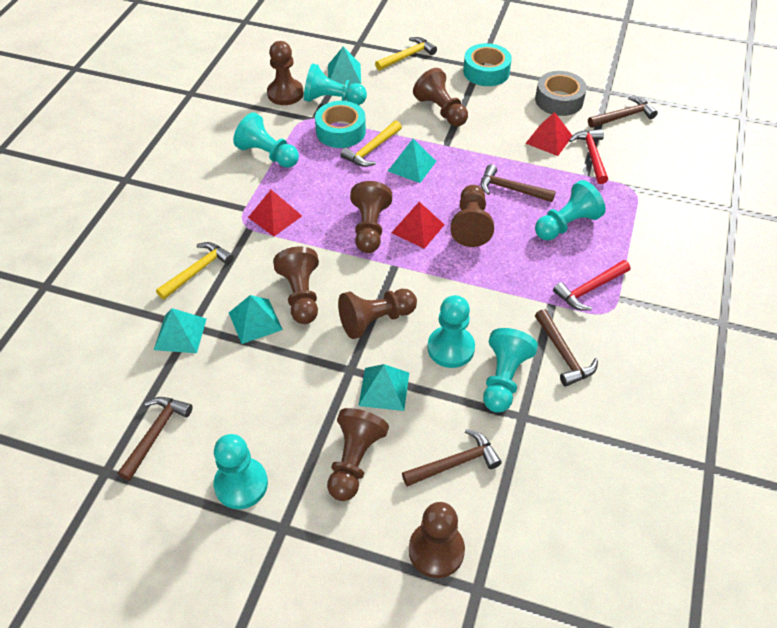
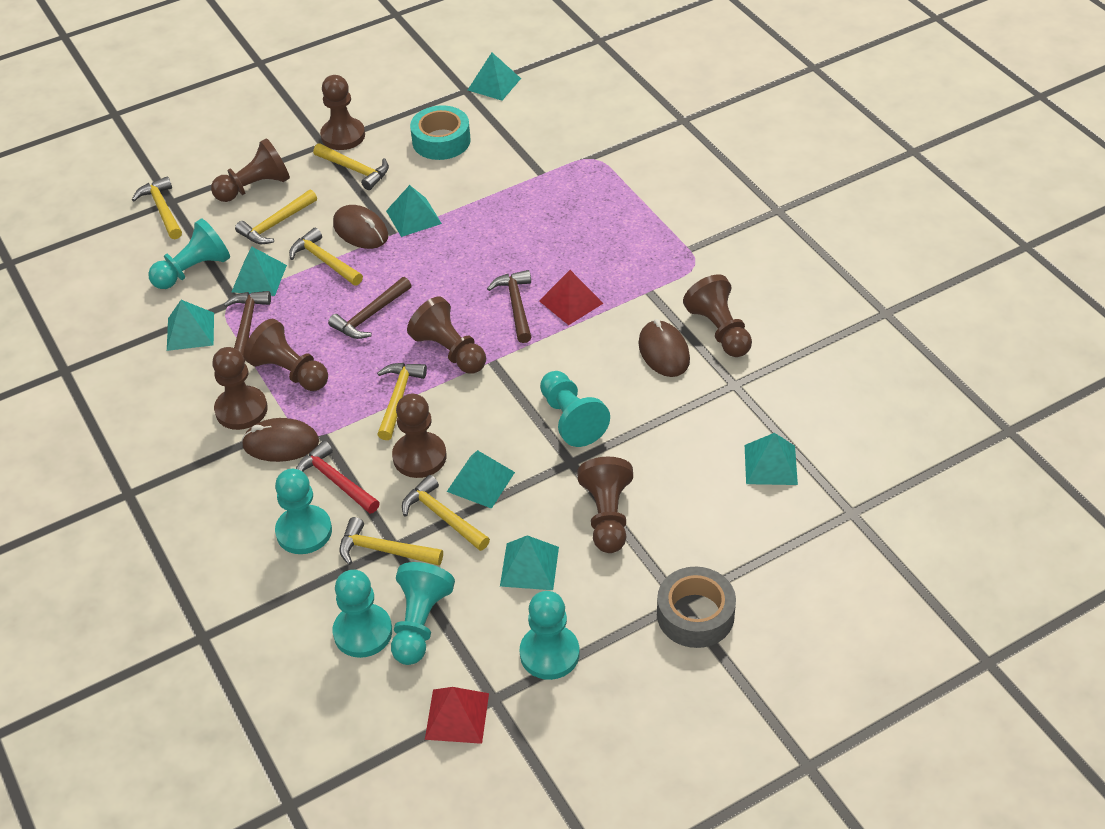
brown hammer: [118,397,193,481] [402,429,502,486] [481,164,556,202] [535,309,598,387] [588,96,658,128] = 5 -> [224,291,271,362] [328,277,412,339] [487,270,531,343] = 3
brown mouse: none = 0 -> [241,418,319,462] [333,205,388,249] [638,319,690,377] = 3
red hammer: [553,260,630,311] [569,129,608,184] = 2 -> [296,441,380,514] = 1
red pyramid: [248,190,302,236] [391,202,445,249] [525,112,572,156] = 3 -> [425,687,489,744] [539,270,603,325] = 2
turquoise pyramid: [154,308,206,353] [229,295,283,344] [328,47,361,84] [358,364,409,411] [388,139,436,183] = 5 -> [167,300,214,351] [232,246,287,296] [386,185,442,237] [447,450,515,509] [468,53,521,101] [500,535,559,590] [745,433,798,485] = 7
turquoise tape: [315,101,366,148] [463,43,512,86] = 2 -> [410,105,471,160] = 1
yellow hammer: [156,242,234,300] [341,120,402,167] [375,37,437,71] = 3 -> [132,176,182,239] [235,190,317,244] [289,228,363,286] [313,143,389,190] [339,517,443,565] [377,363,427,440] [402,475,490,551] = 7

